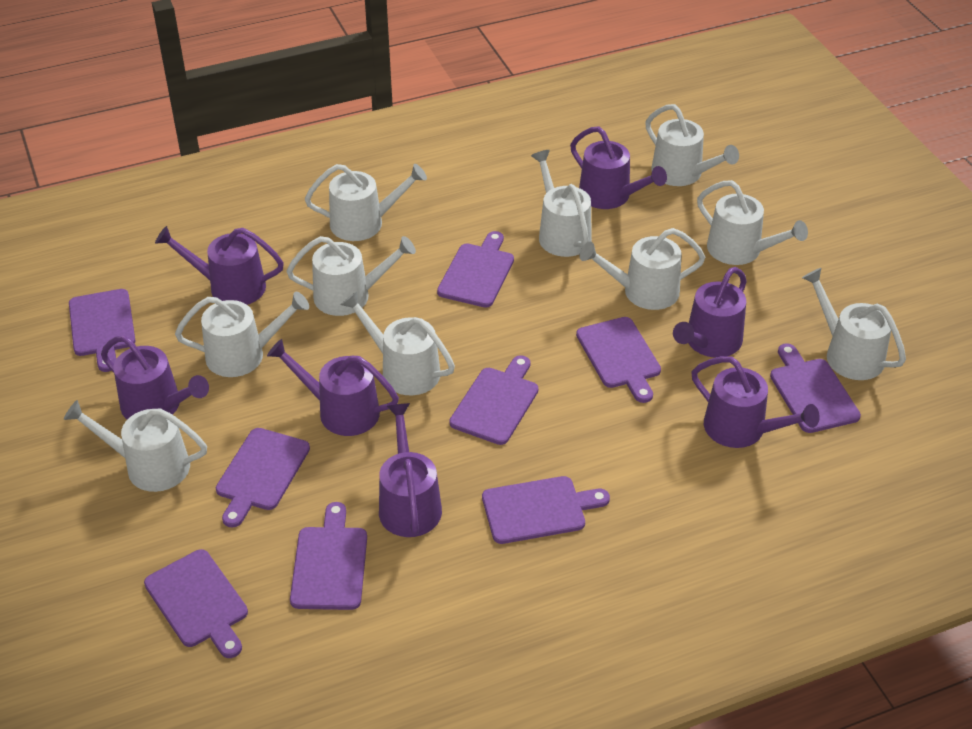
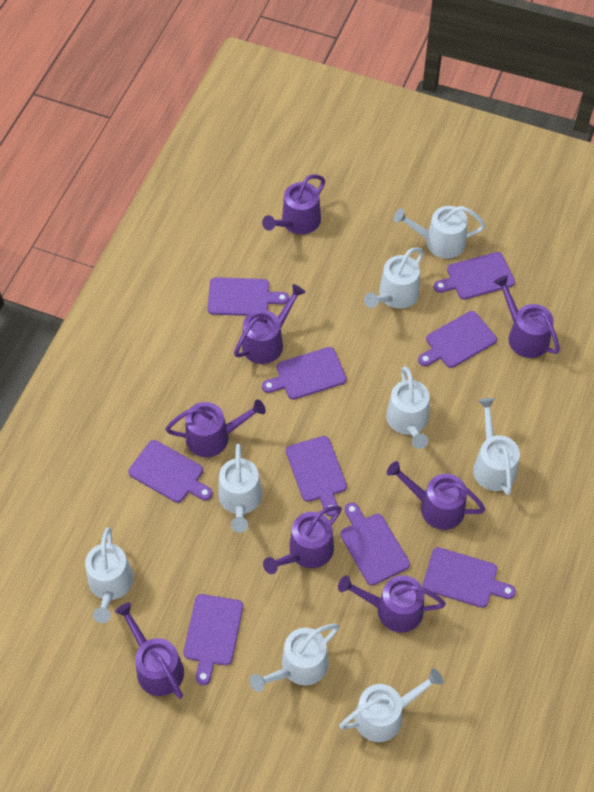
purple watering can: [101,336,209,419] [155,226,284,305] [267,339,399,436] [379,403,442,537] [570,127,667,209] [673,267,747,357] [691,356,820,448] = 7 -> [115,602,184,699] [165,399,266,457] [234,284,306,364] [262,174,325,235] [263,505,342,574] [338,575,446,633] [387,461,485,530] [494,275,560,358] = 8
white watering can: [64,400,207,492] [175,292,309,377] [287,236,416,316] [305,164,427,241] [341,291,455,395] [531,150,592,257] [579,228,706,310] [645,104,739,186] [697,180,808,265] [802,268,906,380] = 10 -> [85,527,134,623] [218,444,262,533] [250,624,339,692] [339,668,444,742] [364,247,424,309] [386,366,430,449] [393,206,486,259] [473,398,520,495] = 8

